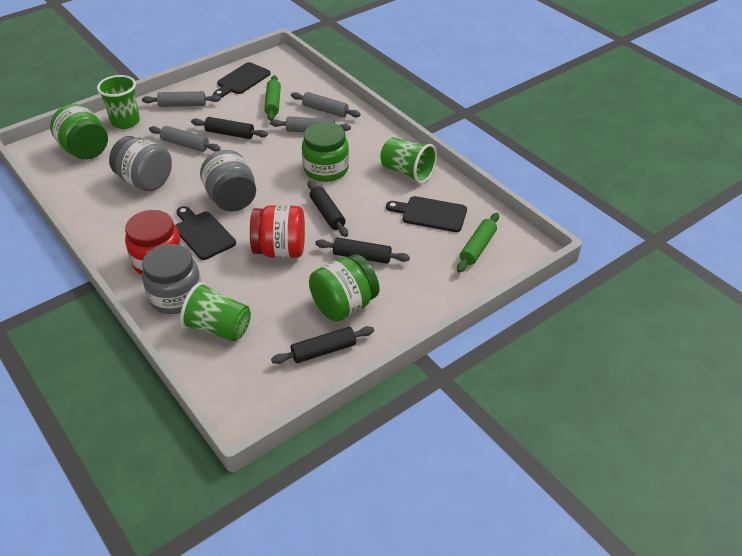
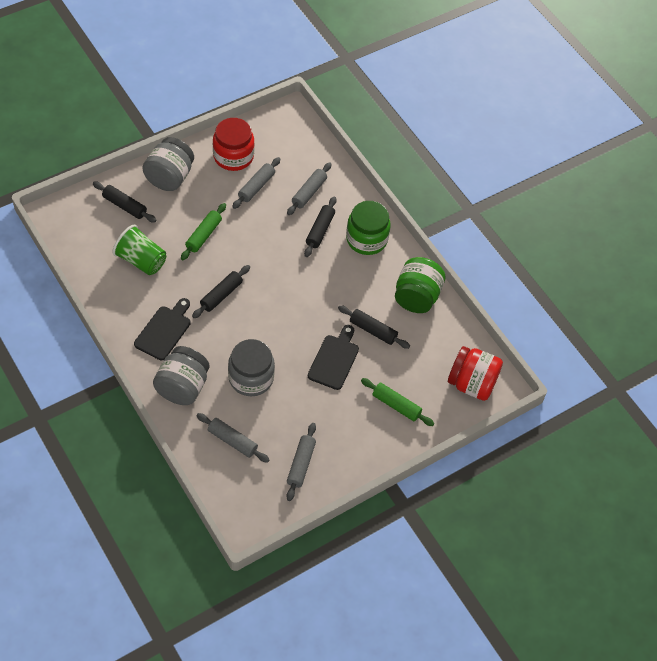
black cutting board: [175,206,236,260] [213,62,271,98] [386,196,467,232] = 3 -> [134,298,191,360] [308,325,359,390] = 2
green cup: [97,75,140,129] [180,282,251,341] [380,137,437,184] = 3 -> [113,225,166,275] = 1
green jar: [50,104,108,160] [302,122,349,182] [309,254,380,322] = 3 -> [346,201,391,255] [395,257,445,313] = 2

